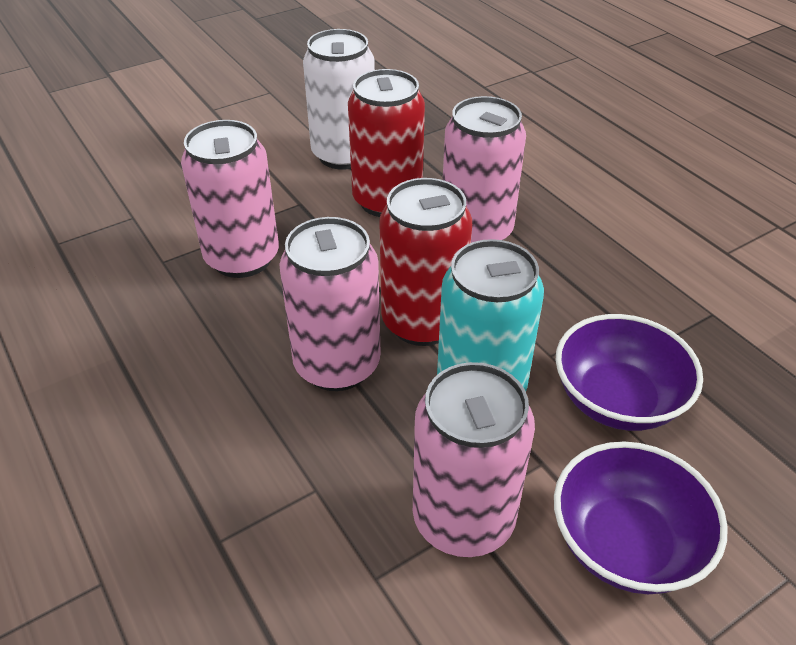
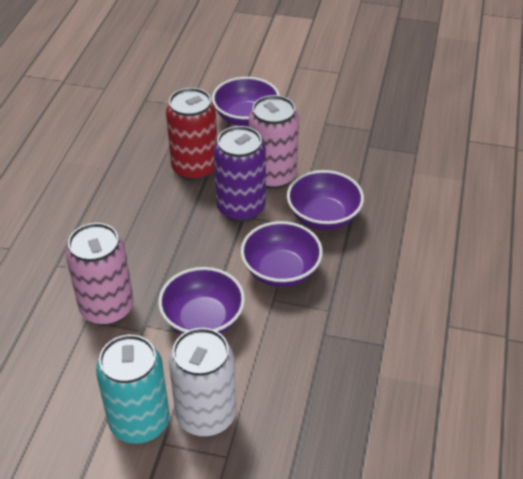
pink can: [181,120,279,278] [279,217,381,391] [413,362,535,557] [443,96,526,243] = 4 -> [66,223,134,326] [249,95,299,189] = 2
purple bowl: [554,441,728,594] [555,314,703,431] = 2 -> [158,267,245,334] [212,77,280,126] [241,221,323,287] [287,170,364,230] = 4
purple can: none = 0 -> [214,126,266,222] = 1
red can: [348,69,425,217] [379,178,472,346] = 2 -> [166,88,217,181] = 1

